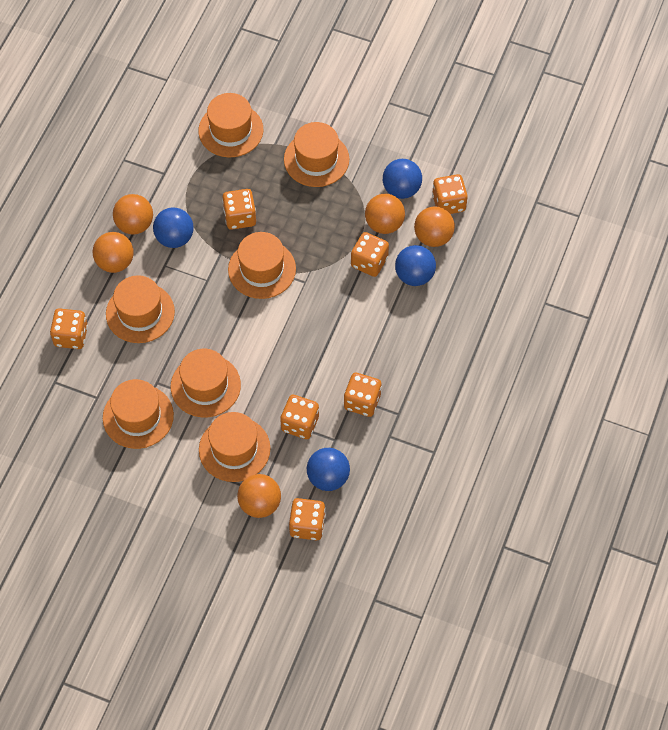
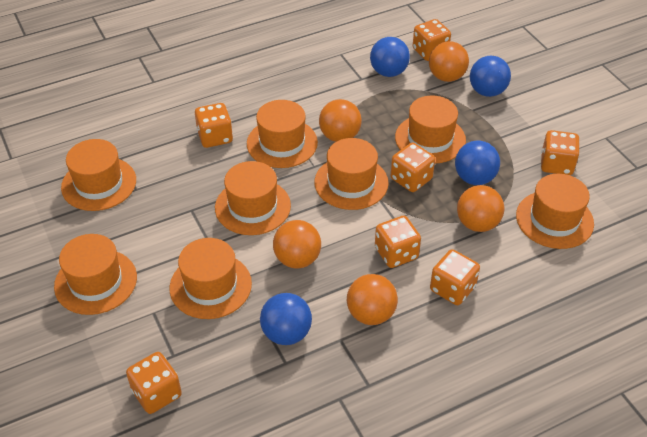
orange hat: [103,379,174,449] [106,275,175,343] [171,349,241,417] [198,93,263,157] [199,412,270,482] [228,232,296,299] [284,122,349,187] = 7 -> [54,234,137,315] [61,139,136,211] [169,238,252,319] [215,161,291,235] [247,100,318,168] [314,138,389,210] [395,95,466,164] [516,174,594,249] = 8

